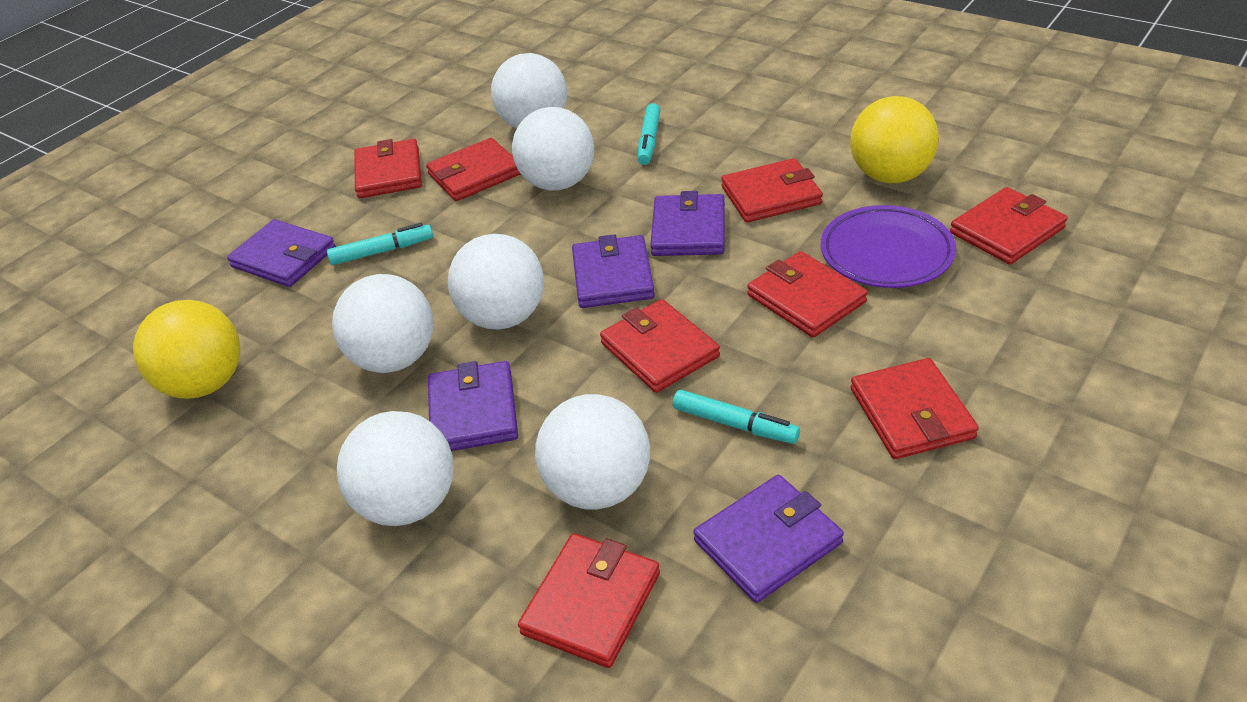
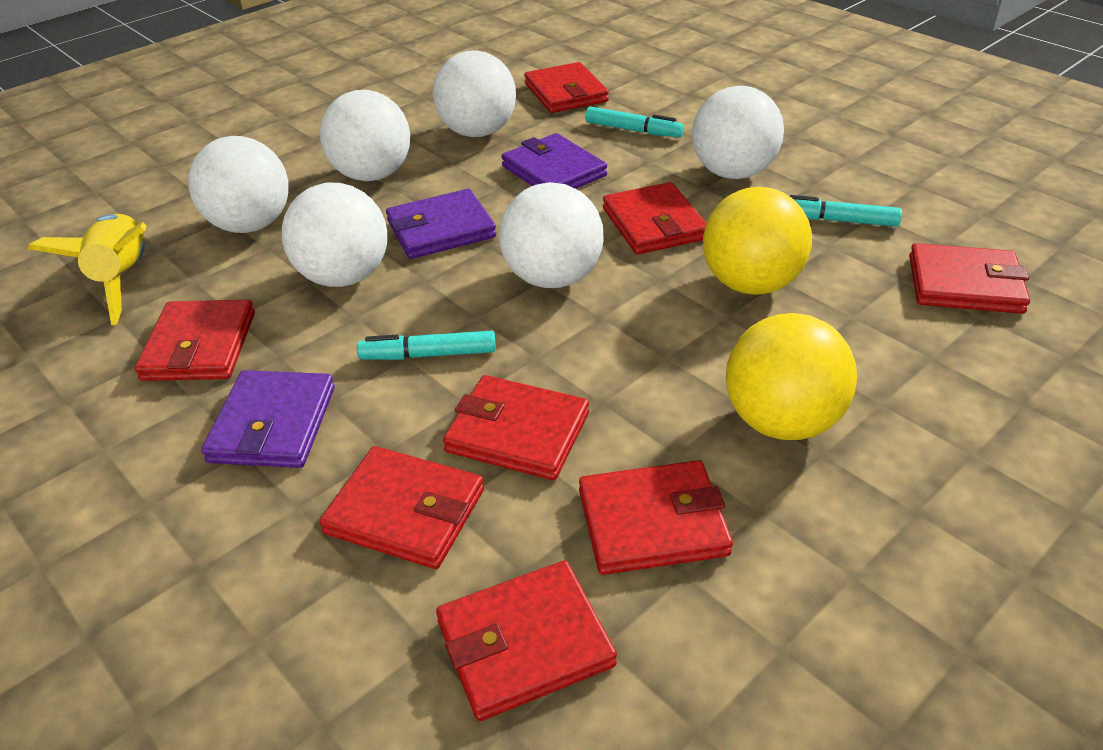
purple plate: [821,205,956,288] = 1 -> none = 0
purple wallet: [227,219,336,287] [428,361,518,451] [572,234,655,308] [650,191,725,256] [693,475,844,603] = 5 -> [201,370,335,468] [386,189,496,259] [501,133,607,189] = 3
yellow rocket: none = 0 -> [28,214,147,325] = 1

